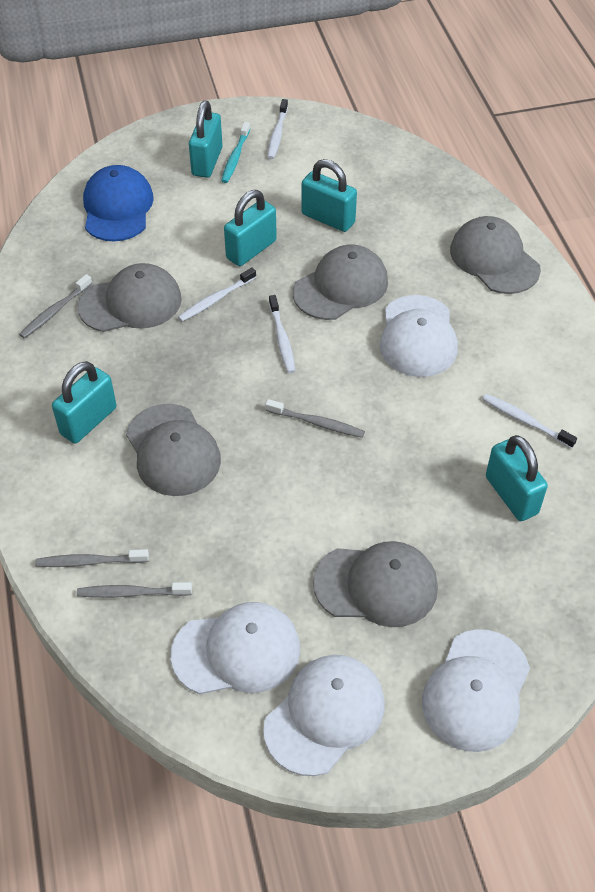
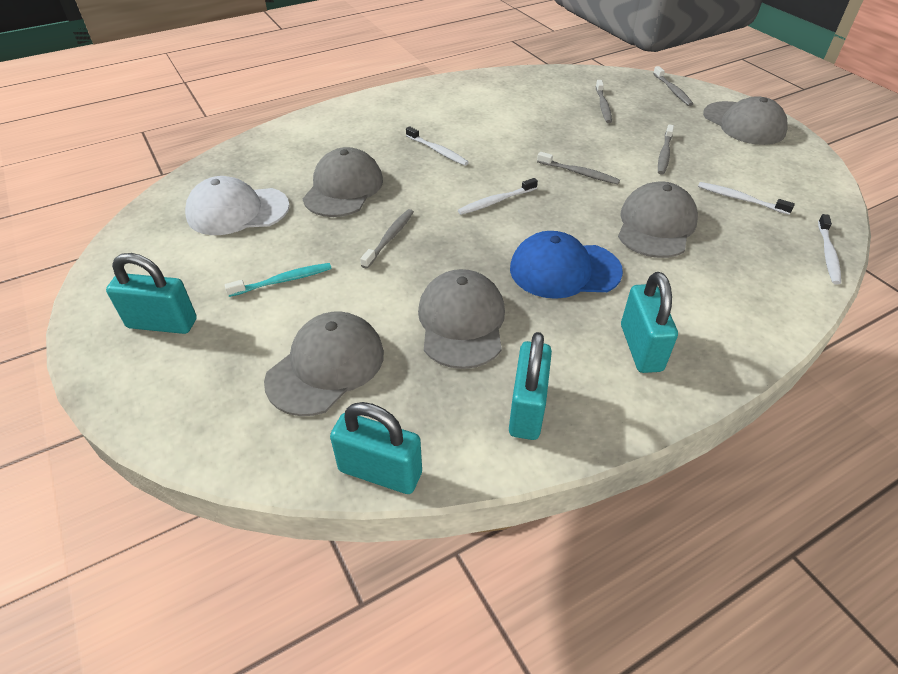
grey toothbrush: [19,274,92,339] [35,549,149,567] [77,582,192,598] [265,399,365,438] = 4 -> [360,209,414,269] [537,152,620,184] [596,80,612,123] [653,66,693,106] [658,124,674,175] = 5
turquoise padlock: [52,361,116,443] [189,101,223,178] [224,190,277,266] [301,159,357,232] [486,435,548,521] = 5 -> [106,253,197,334] [330,402,422,494] [509,332,552,440] [621,272,678,373] = 4
white cap: [171,602,300,694] [263,655,385,776] [380,295,458,377] [422,629,530,752] = 4 -> [185,176,290,235] = 1

